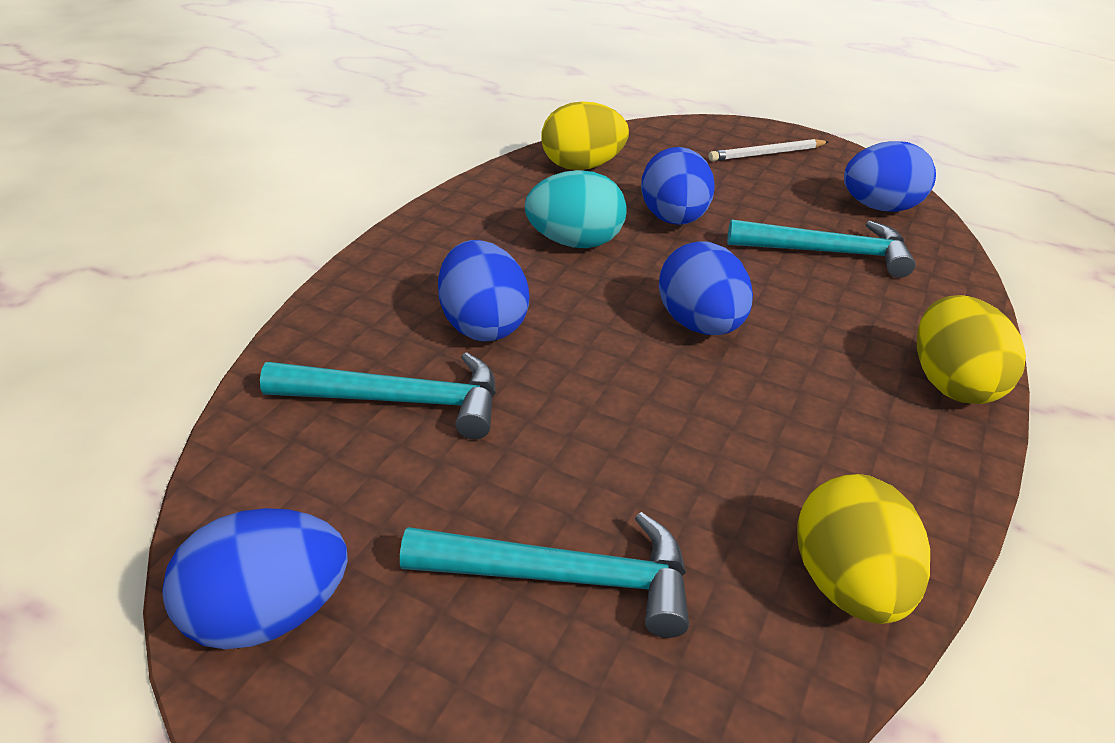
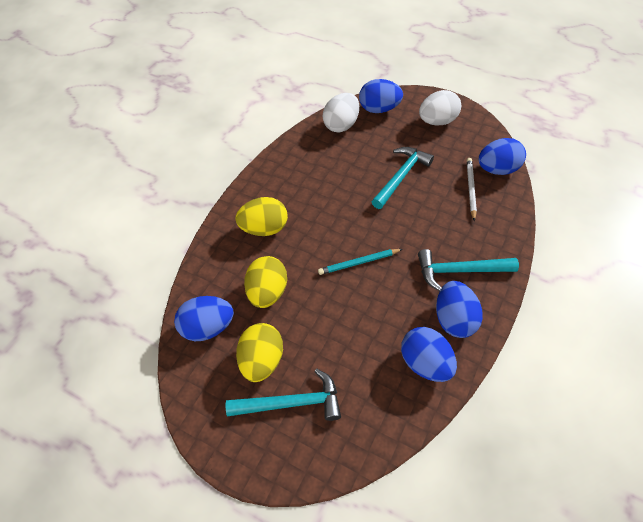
turquoise egg: [525,170,627,248] = 1 -> none = 0
turquoise pencil: none = 0 -> [318,249,402,275] = 1
white egg: none = 0 -> [323,93,359,133] [419,90,461,126] = 2

